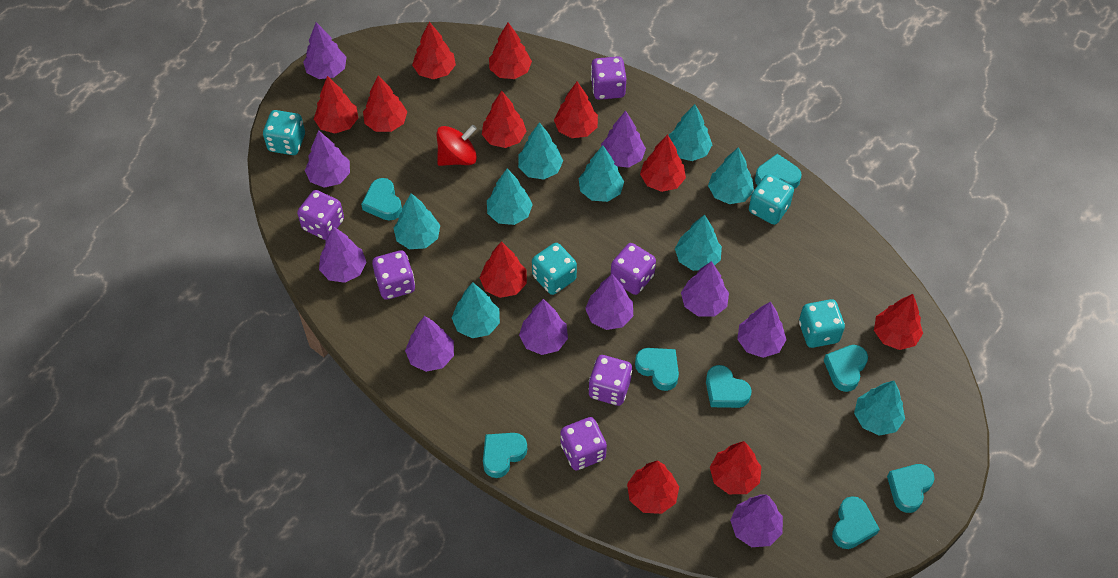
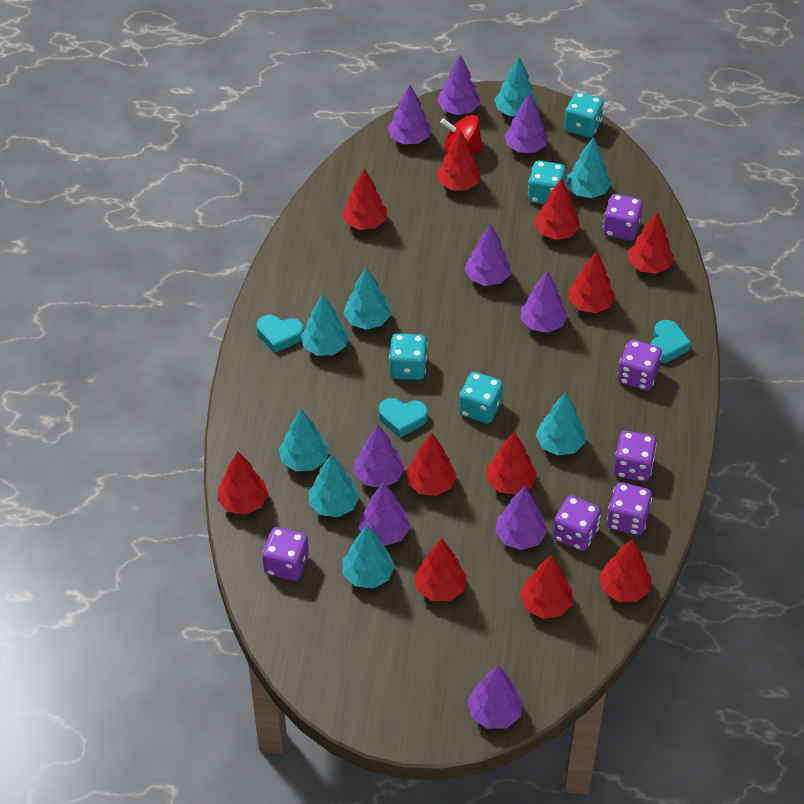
purple tree: [303,22,347,79] [305,130,350,188] [319,226,366,283] [405,316,454,372] [519,299,568,355] [585,274,633,330] [601,110,646,168] [681,261,729,316] [730,494,783,547] [737,301,787,358] = 10 -> [354,425,404,487] [359,482,410,546] [388,85,431,144] [437,55,480,115] [464,224,511,286] [467,666,523,729] [495,486,547,550] [505,93,548,153] [521,270,568,333] = 9
turquoise heart: [361,178,402,221] [483,433,527,478] [635,348,679,391] [706,365,752,408] [755,154,802,189] [824,345,868,392] [832,496,880,549] [887,464,935,513] = 8 -> [257,315,304,353] [379,398,428,438] [650,320,691,363] = 3
turquoise tree: [394,193,440,249] [452,282,500,338] [487,169,533,225] [518,122,563,179] [579,145,624,202] [669,104,713,161] [675,214,722,271] [708,147,754,204] [854,381,905,436] = 9 -> [279,409,329,471] [301,294,349,356] [309,454,360,517] [343,267,391,330] [343,525,395,588] [494,57,538,116] [536,393,585,456] [567,137,611,198] = 8

